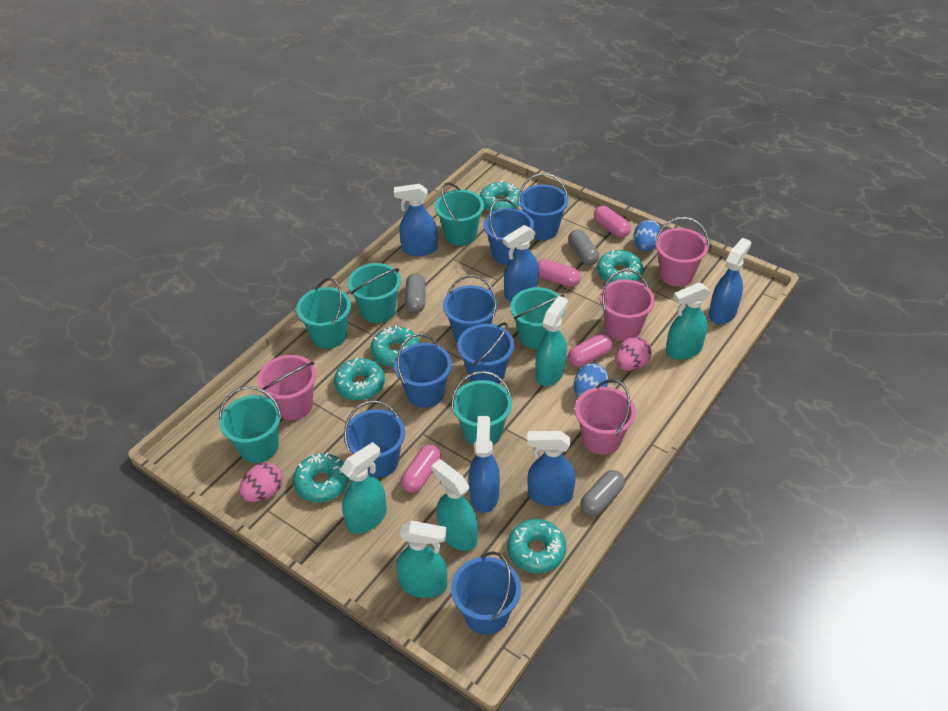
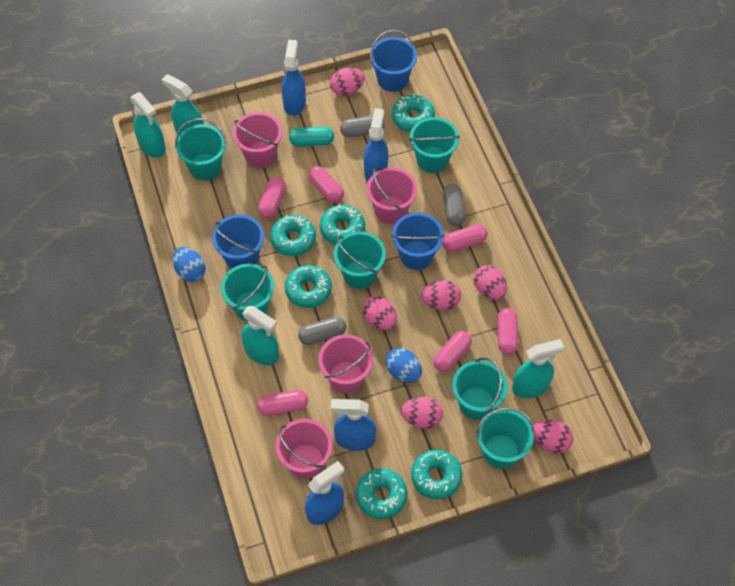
blue bucket: [344,400,405,478] [394,334,452,408] [443,275,498,342] [451,551,521,635] [457,322,514,384] [484,199,534,265] [518,173,568,240] = 7 -> [212,215,264,269] [370,30,417,92] [391,213,445,270] = 3
blue spray bottle: [394,184,438,256] [469,416,500,513] [503,225,539,301] [527,431,576,506] [709,238,751,324] = 5 -> [282,40,306,116] [305,461,344,525] [330,399,376,451] [364,108,388,181] = 4
pink capsule: [401,444,441,493] [538,259,581,287] [568,333,614,367] [594,206,631,238] = 4 -> [257,390,308,416] [258,177,286,219] [308,166,344,203] [433,331,472,372] [442,224,487,252] [497,308,519,355] = 6
pink egg: [239,463,283,502] [615,337,652,371] = 2 -> [330,68,365,96] [362,296,397,330] [401,397,443,429] [421,280,461,310] [474,265,507,300] [534,420,573,453] = 6
turquoise capsule: none = 0 -> [289,127,334,147] = 1
turquoise spray bottle: [340,442,387,534] [396,521,447,598] [431,459,478,551] [535,296,568,386] [666,282,711,360] = 5 -> [130,92,166,158] [162,74,204,136] [241,306,279,365] [512,339,564,398] = 4

